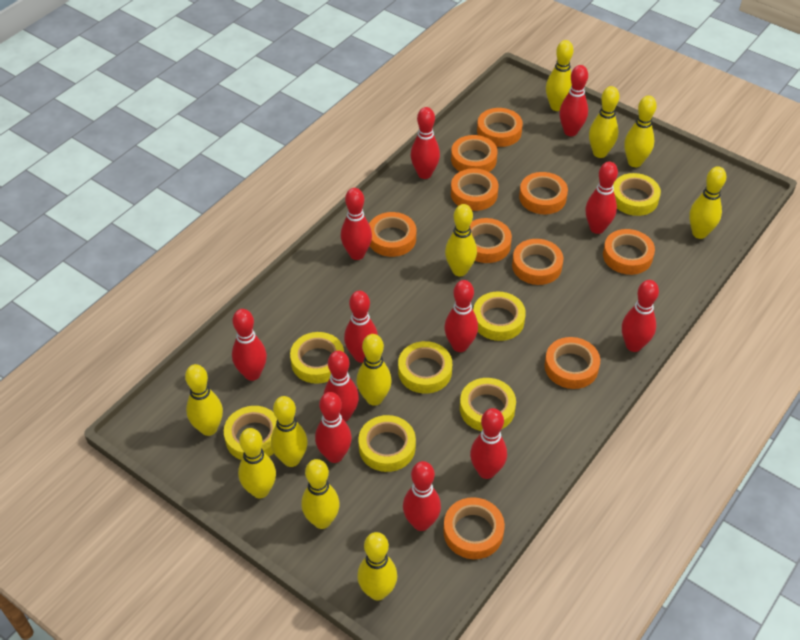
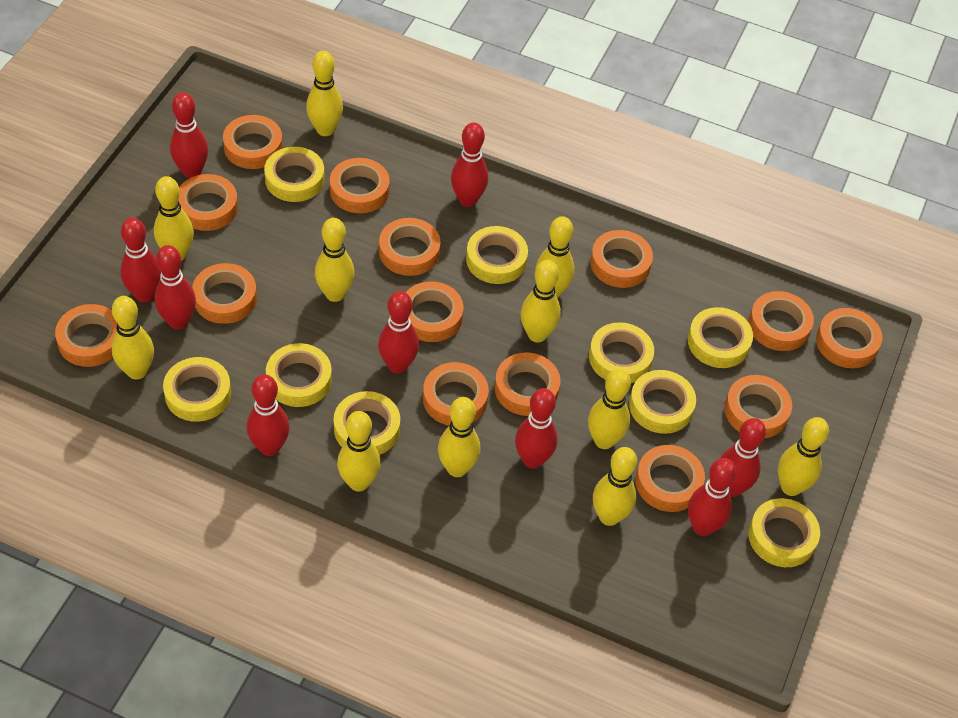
orange tape: [369,212,416,257] [443,497,505,559] [451,135,497,172] [451,168,498,211] [470,218,512,263] [477,108,523,147] [512,239,563,285] [519,172,568,214] [545,337,600,389] [603,229,655,275] = 10 -> [55,304,117,367] [178,174,238,231] [192,263,257,324] [223,115,283,169] [330,158,390,213] [379,218,440,276] [405,281,464,342] [423,362,489,425] [495,353,561,416] [590,230,653,288] [636,445,705,512] [724,375,792,438] [749,291,814,351] [816,308,882,368] = 14
red bowling pin: [232,309,267,381] [315,392,352,463] [324,351,359,422] [341,188,372,260] [344,291,378,363] [403,461,441,531] [410,107,440,179] [444,280,478,352] [470,408,507,479] [559,65,588,136] [585,162,618,234] [622,280,659,352] = 12 -> [120,218,161,302] [155,245,196,330] [170,93,208,178] [247,374,290,456] [378,291,419,374] [451,122,488,207] [515,388,558,469] [688,458,736,536] [721,418,766,497] = 9
yellow tape: [224,406,277,460] [290,332,344,384] [358,415,416,472] [398,341,452,394] [460,378,516,431] [473,291,526,341] [613,173,661,216] = 7 -> [163,357,231,422] [264,147,325,202] [266,343,332,407] [334,391,400,455] [466,226,528,284] [589,322,654,383] [629,370,696,434] [688,307,753,368] [748,498,820,567] = 9

